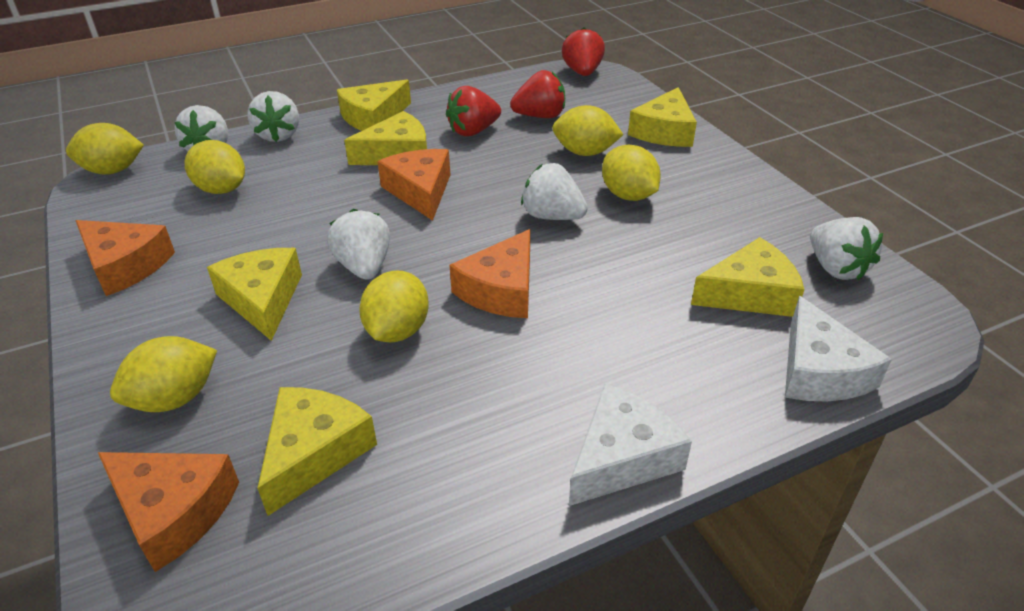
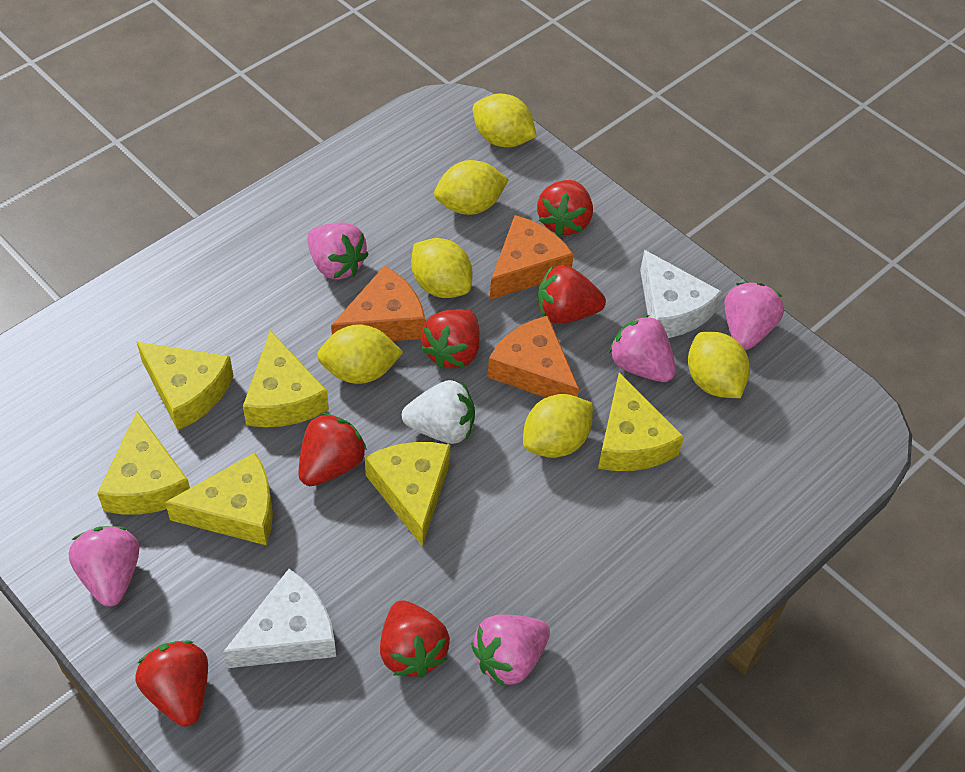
orange cheese: [76,220,175,296] [98,452,239,572] [377,149,450,221] [450,229,530,318] = 4 -> [331,266,425,341] [488,316,579,398] [490,215,574,300] = 3
pink strawberry: none = 0 -> [69,526,139,607] [307,222,369,280] [471,615,550,687] [609,315,676,382] [725,282,784,350] = 5
red strawberry: [446,86,501,137] [510,70,565,118] [562,27,605,76] = 3 -> [135,641,208,727] [299,413,367,486] [380,600,450,677] [421,309,480,369] [537,180,593,237] [538,265,606,324] = 6
white strawberry: [174,105,228,151] [247,91,299,142] [327,209,390,280] [521,163,588,220] [810,217,883,280] = 5 -> [402,380,475,444] = 1

